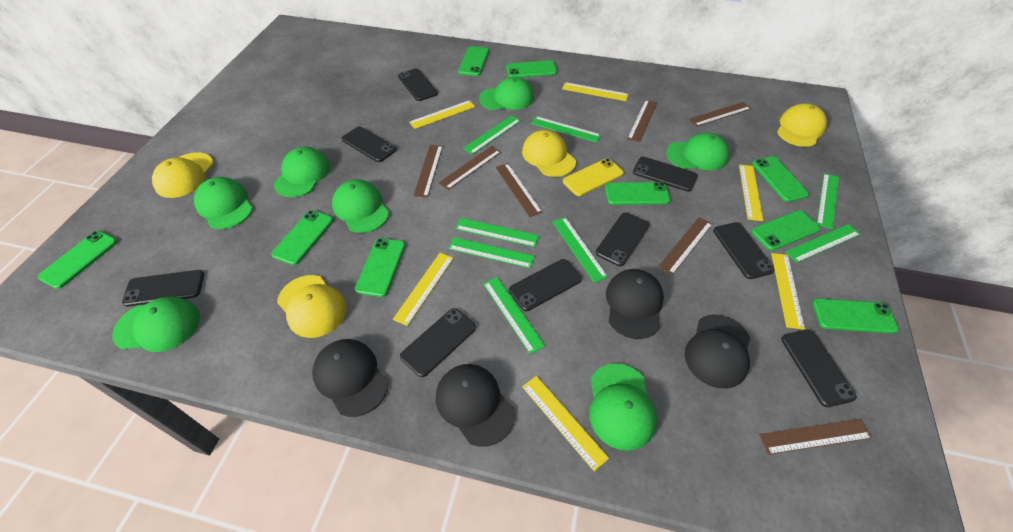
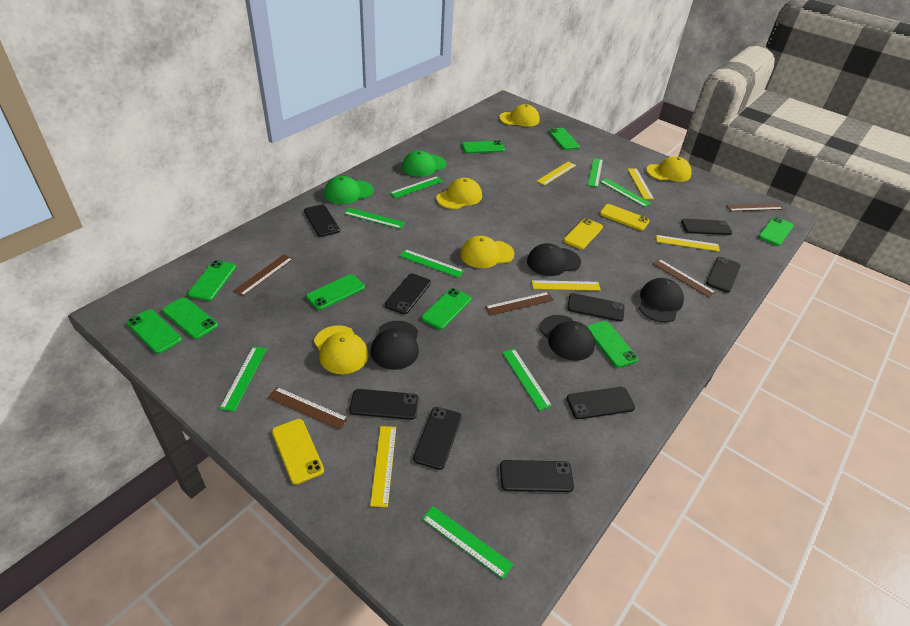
brown ruler: [414,145,443,198] [439,146,501,190] [496,163,543,217] [627,100,657,142] [658,217,713,275] [689,102,751,127] [759,419,872,455] = 7 -> [233,254,293,296] [268,387,349,430] [485,292,554,316] [653,259,716,298] [726,203,783,211] = 5
green cap: [112,297,200,352] [194,177,253,229] [274,147,330,197] [332,179,389,233] [479,77,534,110] [589,363,657,451] [666,132,729,170] = 7 -> [324,176,374,204] [402,150,447,177] = 2
yellow cap: [152,152,214,198] [277,275,347,338] [522,130,576,177] [777,103,827,147] = 4 -> [314,325,368,374] [437,178,482,209] [460,236,515,268] [499,104,540,127] [646,156,692,182] = 5
yellow phone: [563,158,624,196] = 1 -> [272,419,324,485] [563,218,603,249] [600,204,650,231] = 3
yellow ruler: [393,253,454,326] [409,100,475,129] [522,376,609,471] [562,82,628,101] [739,165,763,221] [771,253,805,330] = 6 -> [370,426,396,507] [532,280,601,291] [537,161,576,185] [628,169,654,199] [656,235,720,252] = 5

